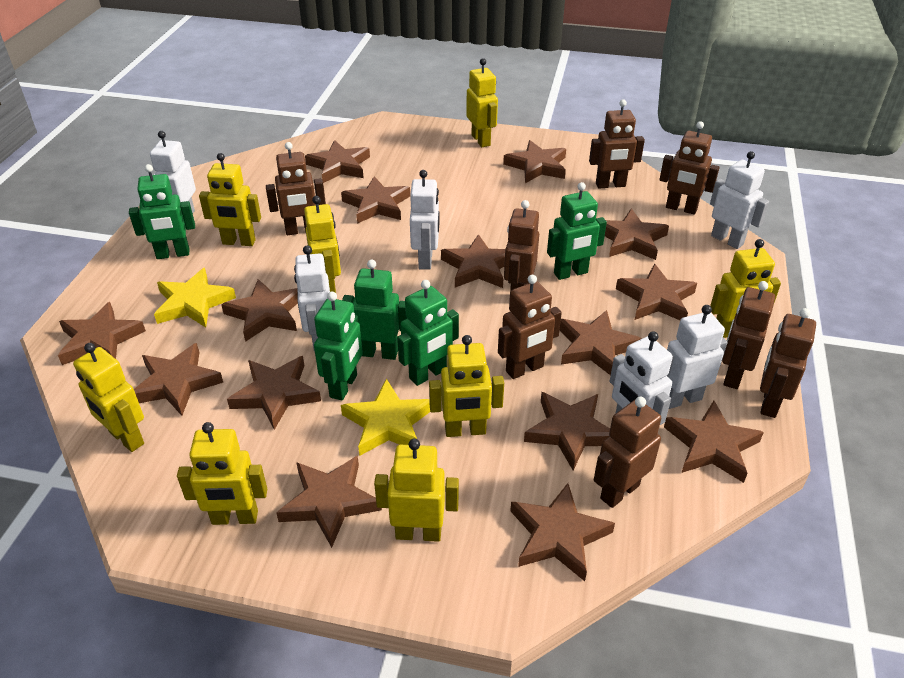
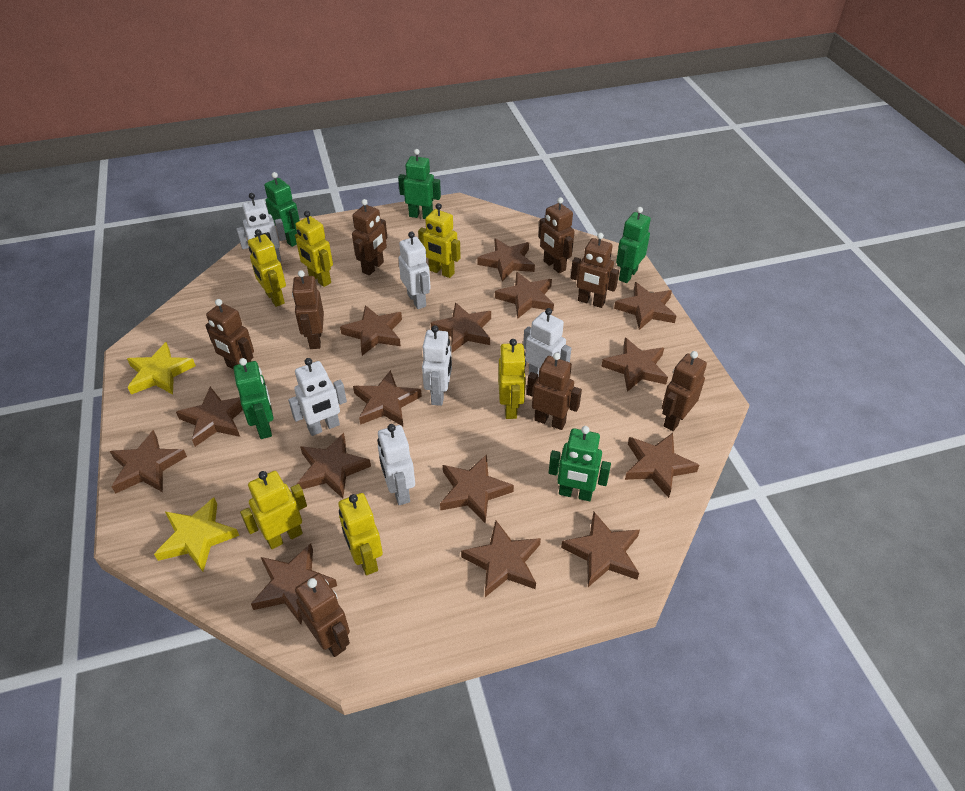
yellow robot: [73,343,144,452] [177,422,267,525] [199,153,261,246] [304,196,341,293] [374,438,459,542] [429,335,504,437] [466,58,498,147] [710,239,781,338] = 8 -> [240,471,307,549] [248,229,286,307] [295,211,333,287] [338,493,383,575] [418,203,461,278] [498,339,526,419] = 6

